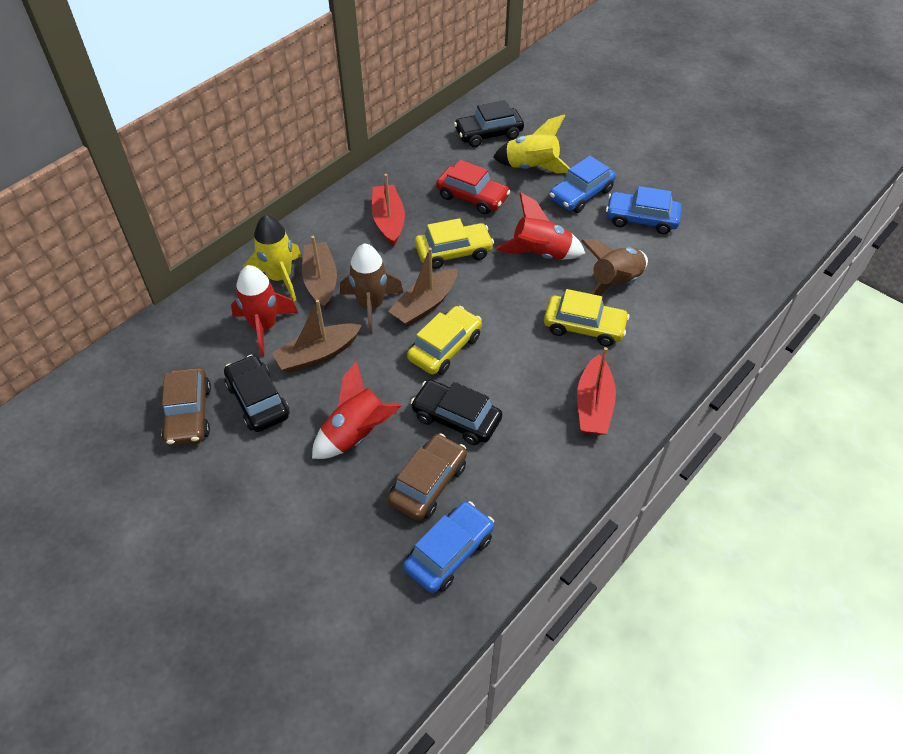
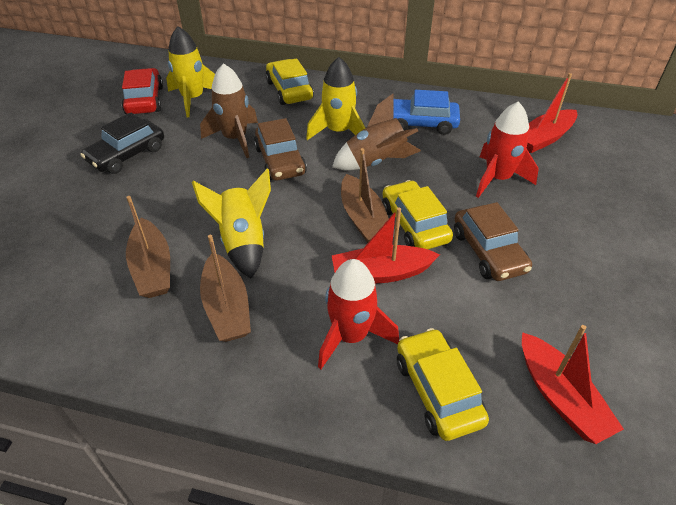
black car: [224,355,290,432] [410,380,502,445] [454,100,524,147] = 3 -> [81,112,164,174] = 1
blue car: [403,501,494,593] [549,156,616,213] [606,186,682,234] = 3 -> [393,90,460,135] = 1
red boat: [372,174,405,246] [577,347,616,435] = 2 -> [332,208,440,283] [522,325,624,444] [527,73,577,153] = 3
red rocket: [231,265,298,357] [312,361,401,459] [496,192,586,260] = 3 -> [318,259,399,369] [476,101,538,198] = 2
yellow rocket: [243,215,302,301] [493,114,570,173] = 2 -> [166,26,215,117] [192,169,271,278] [306,57,365,140] = 3

